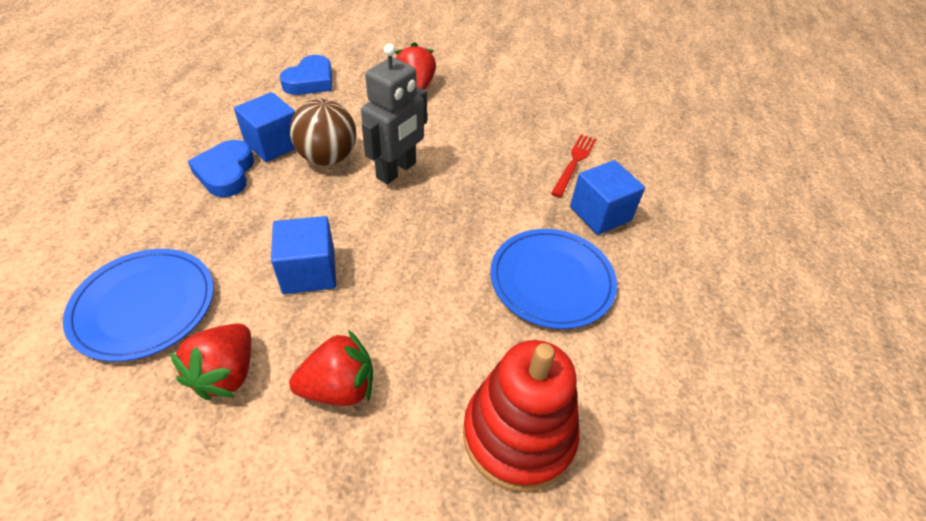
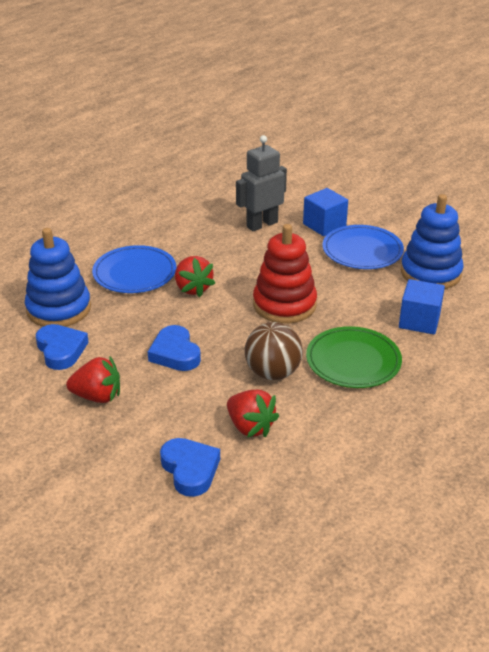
blue cube: [234,92,295,162] [271,216,336,294] [570,160,645,235] = 3 -> [303,188,348,236] [399,279,445,334] = 2
blue heart: [188,140,254,197] [280,55,332,95] = 2 -> [36,324,89,370] [148,325,201,371] [160,438,220,497] = 3
blue stacking toy: none = 0 -> [25,228,91,327] [401,194,464,289] = 2
green plate: none = 0 -> [306,326,402,388] = 1
red fork: [551,134,597,197] = 1 -> none = 0

